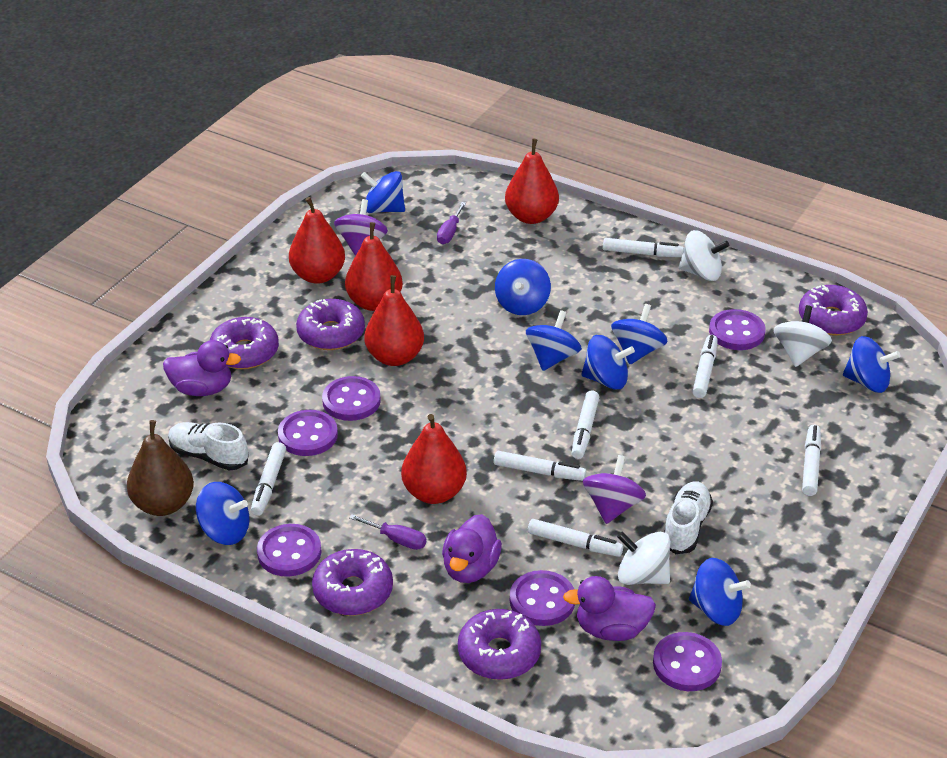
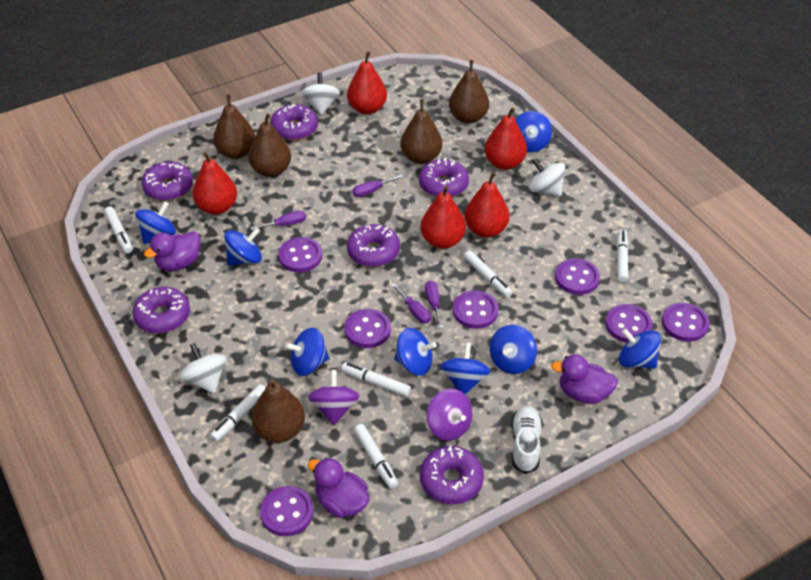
brown pear: [127,420,194,516] = 1 -> [213,94,255,159] [248,113,291,177] [251,378,305,443] [400,99,442,164] [449,60,489,124] = 5
purple button: [257,524,321,577] [278,410,338,456] [322,376,381,421] [510,570,575,626] [653,632,722,691] [709,309,765,350] = 6 -> [260,486,314,536] [278,237,322,272] [345,309,391,348] [453,290,499,329] [555,258,600,295] [605,304,652,343] [662,303,709,342] = 7
purple donut: [209,317,279,369] [296,299,365,350] [312,549,393,616] [458,609,541,680] [799,285,868,336] = 5 -> [133,287,190,333] [142,162,193,201] [270,104,318,141] [347,224,400,267] [419,158,469,197] [420,446,484,504] = 6
purple screwdriver: [349,514,426,550] [437,202,466,244] = 2 -> [251,211,306,230] [353,175,403,197] [391,284,431,324] [425,281,443,328] = 4
white marker: [251,442,286,516] [494,451,586,481] [528,519,623,557] [572,391,599,459] [603,238,684,257] [692,335,718,398] [802,425,821,496] = 7 -> [104,206,133,253] [210,384,265,442] [341,362,411,397] [354,424,398,489] [464,251,513,298] [616,230,628,283] = 6
white shoe: [168,422,248,470] [664,481,713,554] = 2 -> [511,406,542,474] = 1

